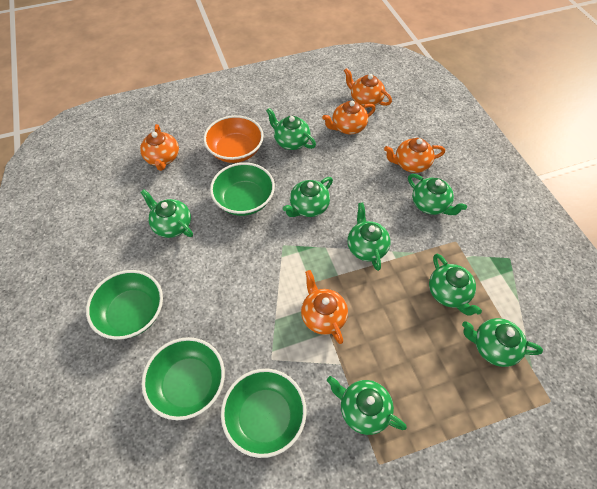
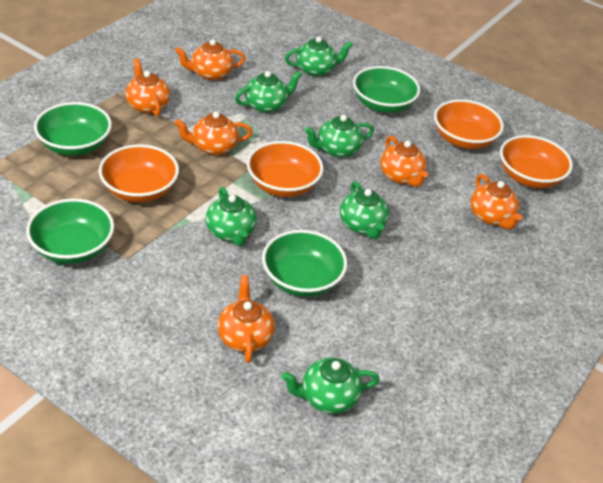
green teapot: [141,189,193,238] [266,108,316,150] [283,177,333,217] [327,376,407,435] [347,202,391,271] [408,174,467,215] [429,254,482,316] [462,318,543,367] = 8 -> [206,187,257,246] [235,71,302,113] [281,357,380,414] [285,36,353,77] [304,115,374,158] [340,181,389,239] = 6
orange bowl: [204,115,264,163] = 1 -> [99,144,179,202] [247,141,323,197] [434,99,504,149] [500,135,573,188] = 4
orange teapot: [140,124,179,171] [301,270,348,344] [322,101,376,134] [344,68,392,108] [384,138,445,173] = 5 -> [125,58,170,116] [174,111,253,155] [175,39,246,80] [217,275,275,363] [380,136,428,187] [470,174,522,229] = 6

